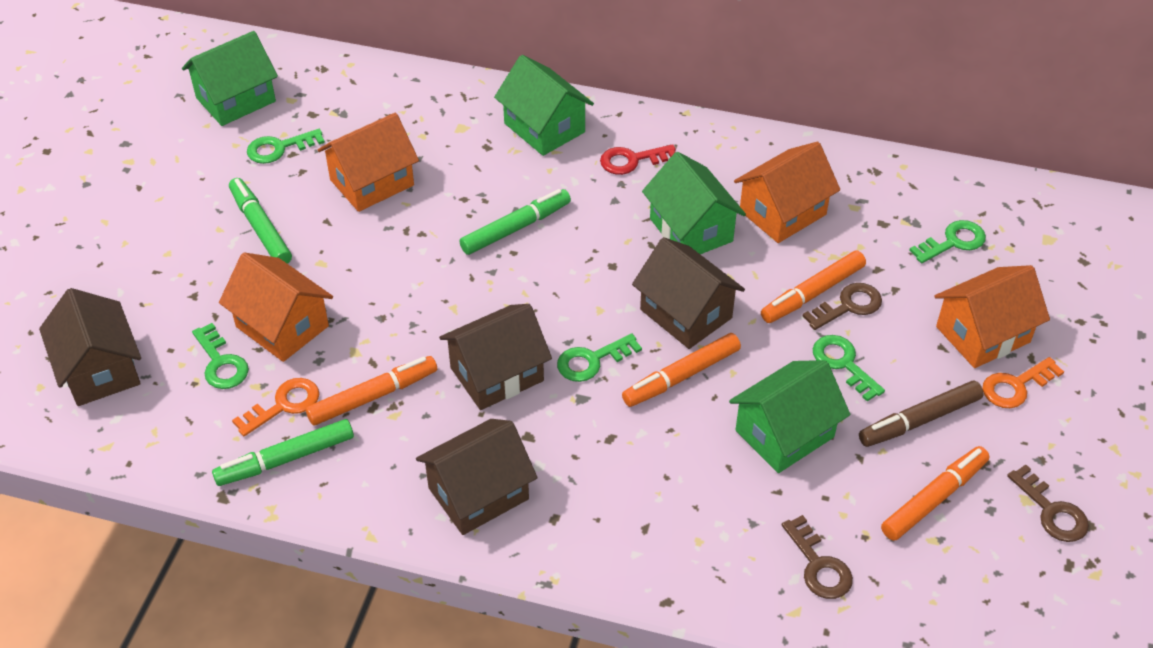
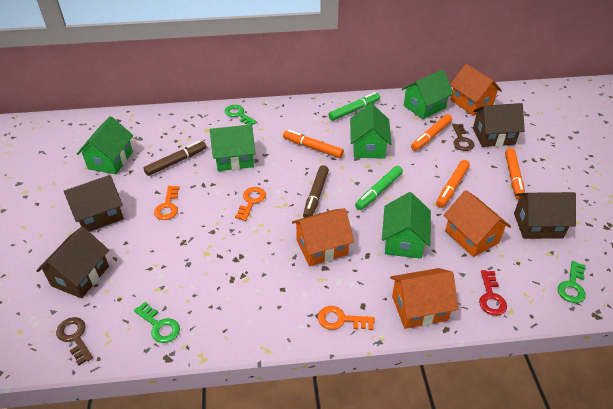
brown key: [782,515,853,599] [803,283,882,330] [1007,465,1089,542] = 3 -> [56,317,93,366] [452,124,474,151] = 2
brown marker: [859,381,984,447] = 1 -> [144,141,207,176] [303,165,329,218] = 2
green house: [182,31,278,126] [494,55,594,156] [642,152,746,254] [729,360,850,473] = 4 -> [77,116,134,175] [210,125,256,171] [350,103,392,159] [382,192,431,259] [401,70,454,119] = 5
green key: [192,323,249,389] [247,129,325,164] [557,333,642,382] [813,335,885,402] [909,220,986,263] = 5 -> [134,302,180,343] [225,105,257,125] [558,261,586,303] = 3
green marker: [212,419,354,486] [229,178,292,264] [459,189,571,255] = 3 -> [328,92,380,121] [355,166,403,210] = 2
orange key: [232,378,320,437] [982,357,1064,408] = 2 -> [154,186,180,220] [235,187,266,221] [318,306,375,330] = 3

